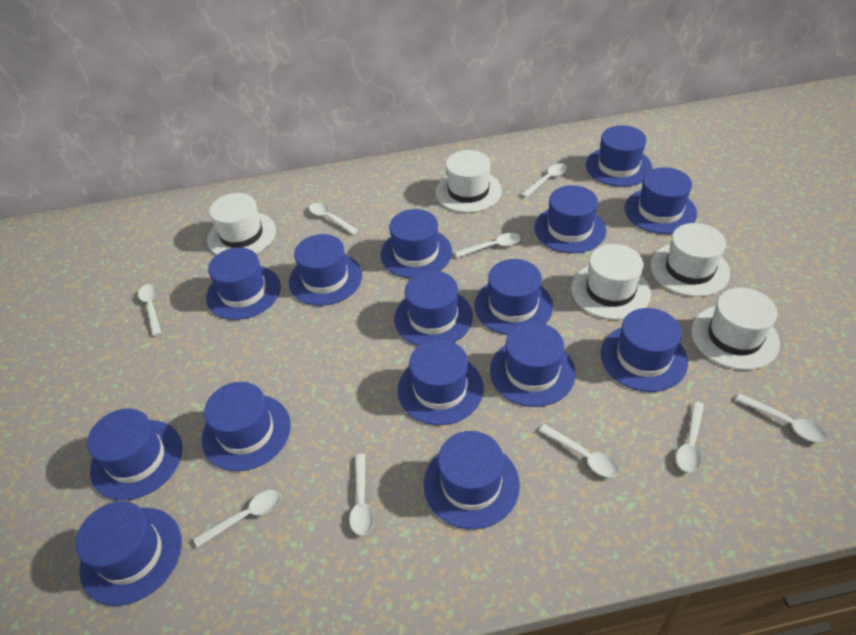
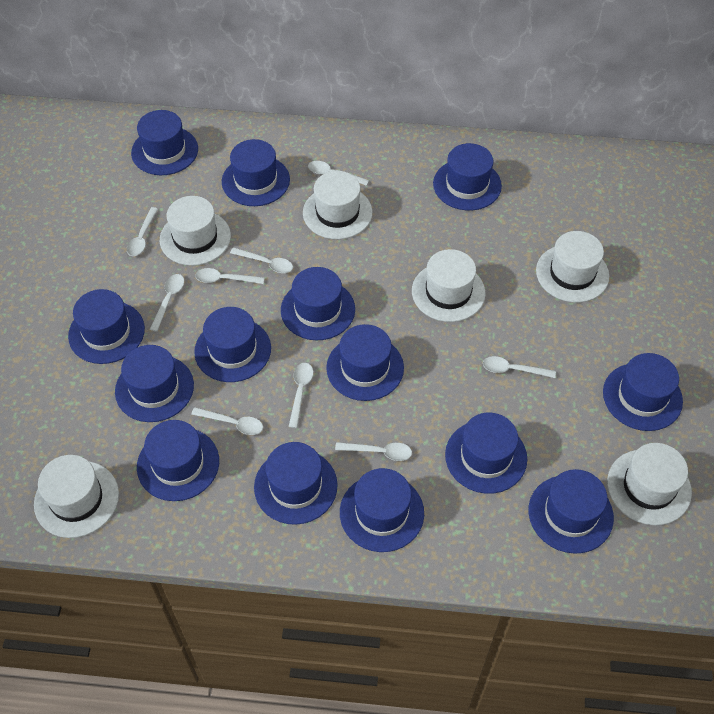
blue hat: [76,501,182,606] [87,408,182,501] [202,382,291,471] [206,247,281,320] [289,234,362,306] [380,209,452,278] [394,271,473,346] [398,339,483,425] [424,431,520,529] [474,259,553,335] [490,322,576,407] [534,185,606,253] [586,125,652,187] [601,308,688,392] [625,167,697,234] = 15 -> [68,289,145,364] [115,345,194,422] [131,110,198,175] [137,420,219,501] [194,307,271,382] [222,139,290,206] [254,442,338,525] [281,267,355,340] [326,324,404,401] [340,468,424,552] [433,143,502,211] [445,413,527,494] [528,469,614,554] [603,353,683,431] = 14
white hat: [207,193,276,255] [435,150,502,213] [571,244,651,320] [651,223,730,297] [691,288,780,370] = 5 -> [34,455,119,538] [160,196,231,266] [303,171,373,239] [412,249,486,322] [536,231,609,303] [607,443,692,525] = 6

